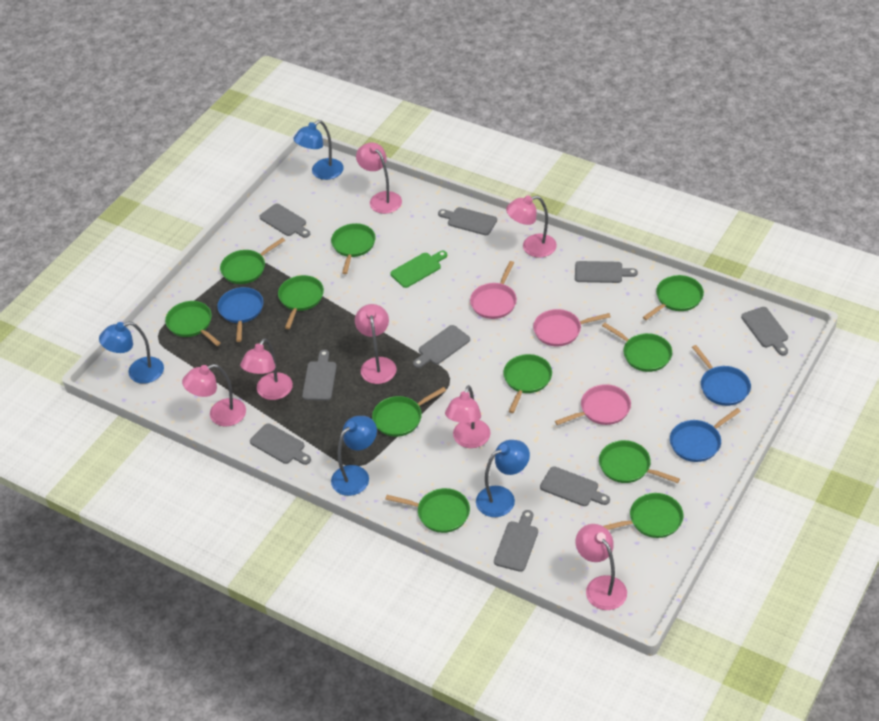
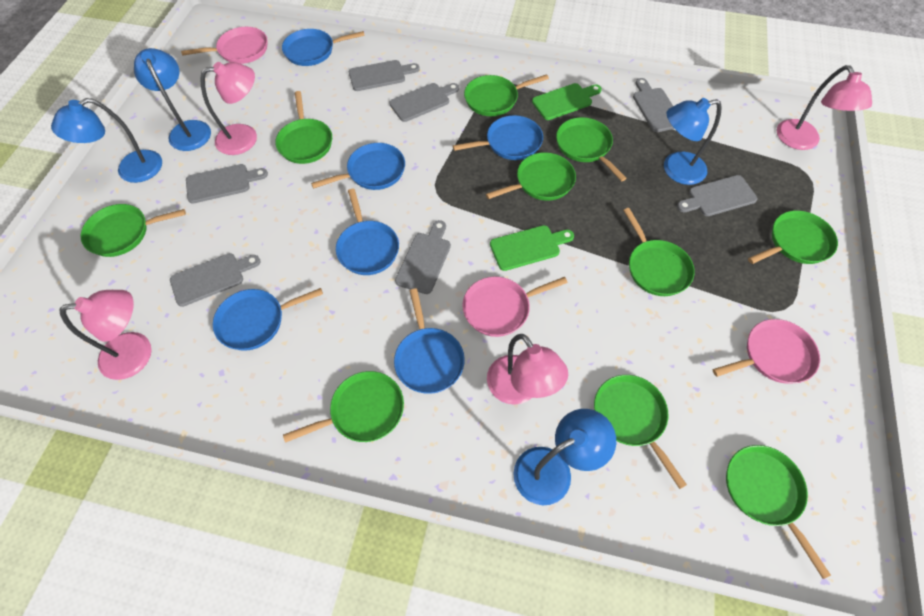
blue pan: [217,287,263,342] [670,408,741,462] [692,345,751,406] = 3 -> [213,288,323,351] [282,29,365,66] [311,143,405,190] [336,189,399,275] [394,289,465,394] [453,115,543,160] = 6
green cutting board: [390,251,447,288] = 1 -> [490,225,574,271] [532,83,602,120] = 2
green pan: [165,301,221,346] [220,238,285,284] [278,275,324,329] [331,223,376,274] [372,387,446,437] [385,488,470,533] [503,354,552,413] [599,440,680,483] [602,323,672,372] [603,493,683,538] [643,275,704,320] = 11 -> [81,204,186,257] [275,91,332,164] [283,371,404,443] [464,74,549,116] [486,152,576,201] [556,117,627,181] [594,375,687,489] [623,208,695,296] [726,445,831,579] [748,210,838,264] = 10
grey cutting board: [250,423,311,465] [259,203,310,238] [302,350,337,401] [413,325,470,368] [438,207,497,235] [494,510,538,572] [540,466,610,506] [575,261,638,283] [741,307,788,356] = 9 -> [170,253,260,307] [186,164,268,204] [349,60,420,91] [389,83,459,122] [395,220,451,294] [633,78,674,132] [677,175,758,216] = 7
pink lamp: [182,364,246,426] [240,338,293,400] [355,304,396,384] [356,142,402,214] [445,385,491,448] [506,195,557,258] [576,524,627,610] = 7 -> [59,290,152,380] [200,62,257,155] [487,334,568,405] [777,65,872,150] = 4

